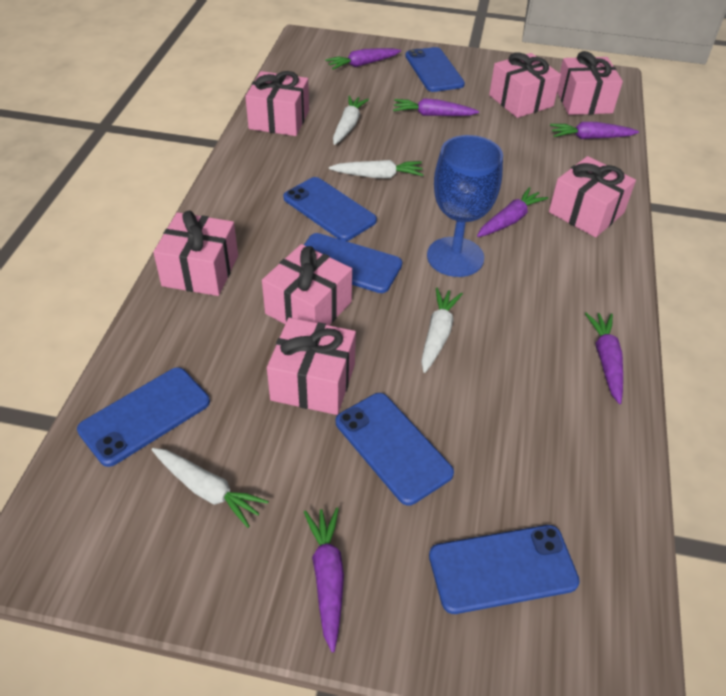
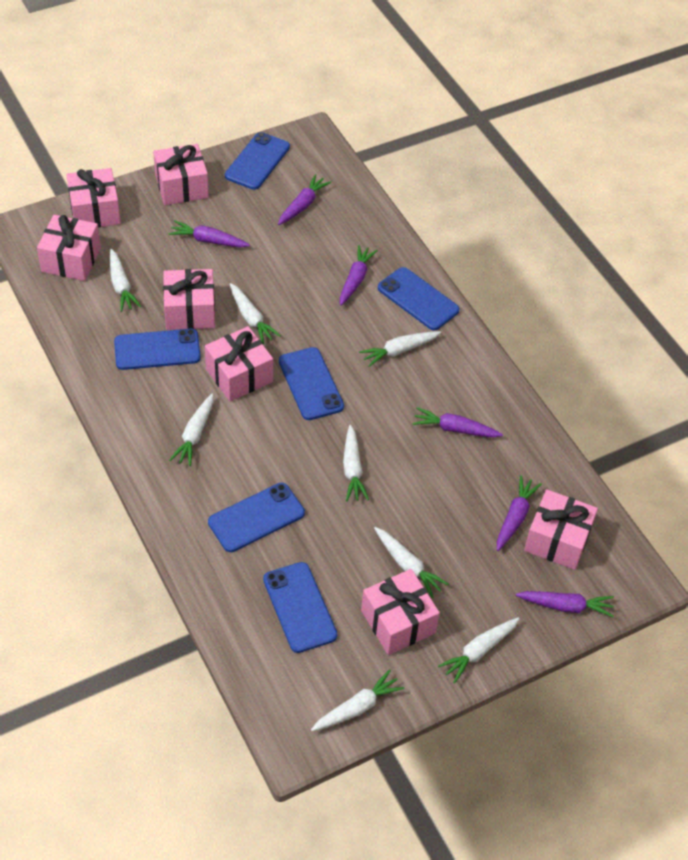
blue goblet: [427,135,503,277] = 1 -> none = 0
white carrot: [152,448,269,528] [329,160,424,178] [333,96,369,145] [421,288,463,373] = 4 -> [110,249,141,312] [169,394,213,466] [230,283,281,344] [311,669,404,731] [343,425,369,501] [359,331,441,367] [374,527,449,598] [438,617,519,683] = 8

